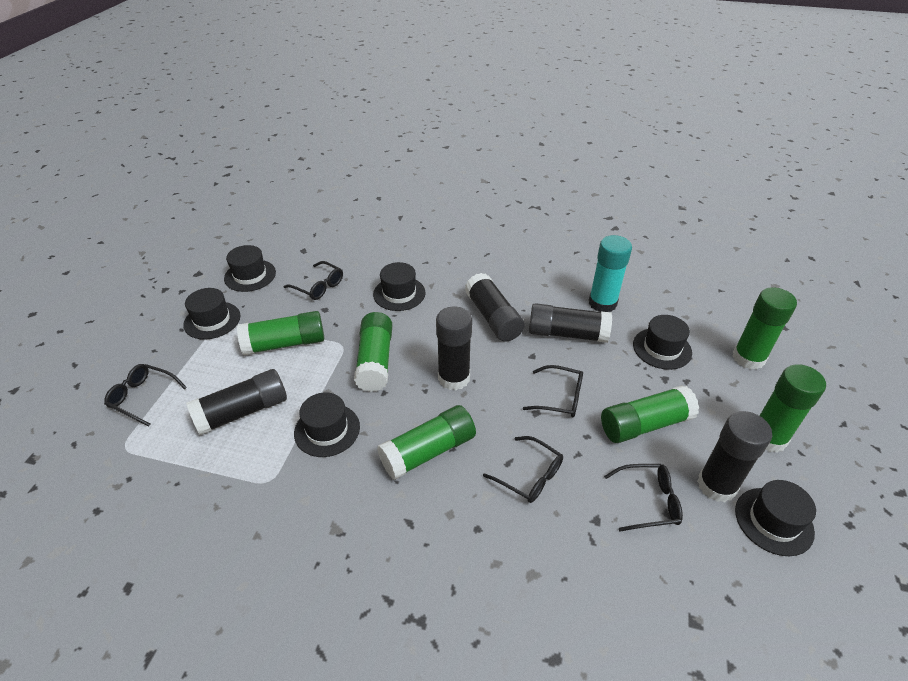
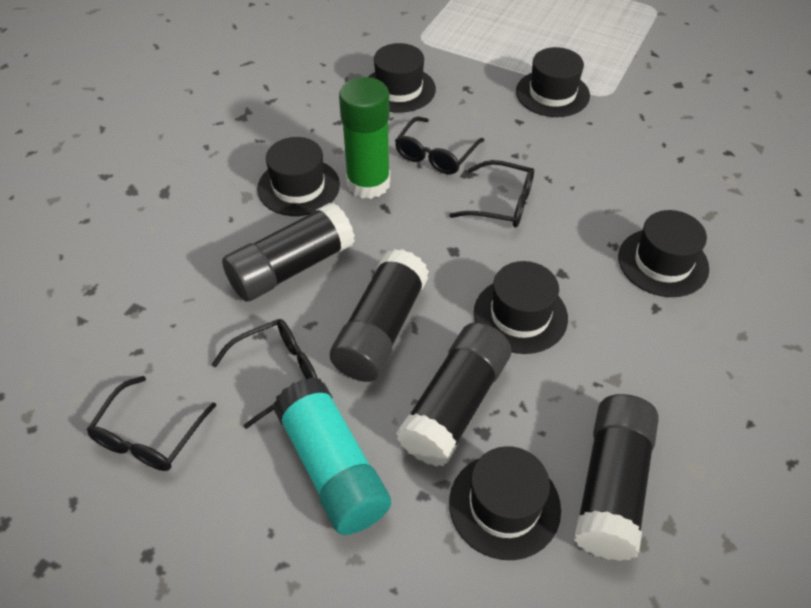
black glasses: [104,364,187,426] [283,261,343,300] [483,436,563,503] [523,365,583,417] [604,464,683,532] = 5 -> [87,376,217,471] [211,319,318,429] [395,117,484,174] [449,160,534,227] = 4
black glue stick: [186,369,287,435] [436,306,472,390] [465,273,525,342] [529,303,612,343] [697,411,772,502] = 5 -> [222,203,355,302] [330,249,429,382] [396,322,511,467] [574,394,659,561] = 4
green glue stick: [237,311,324,355] [354,312,392,392] [377,405,476,480] [601,385,699,443] [732,287,797,370] [760,364,826,452] = 6 -> [339,77,390,199] = 1

